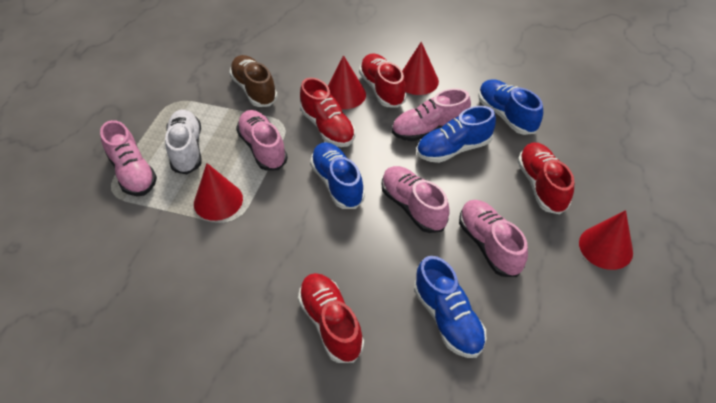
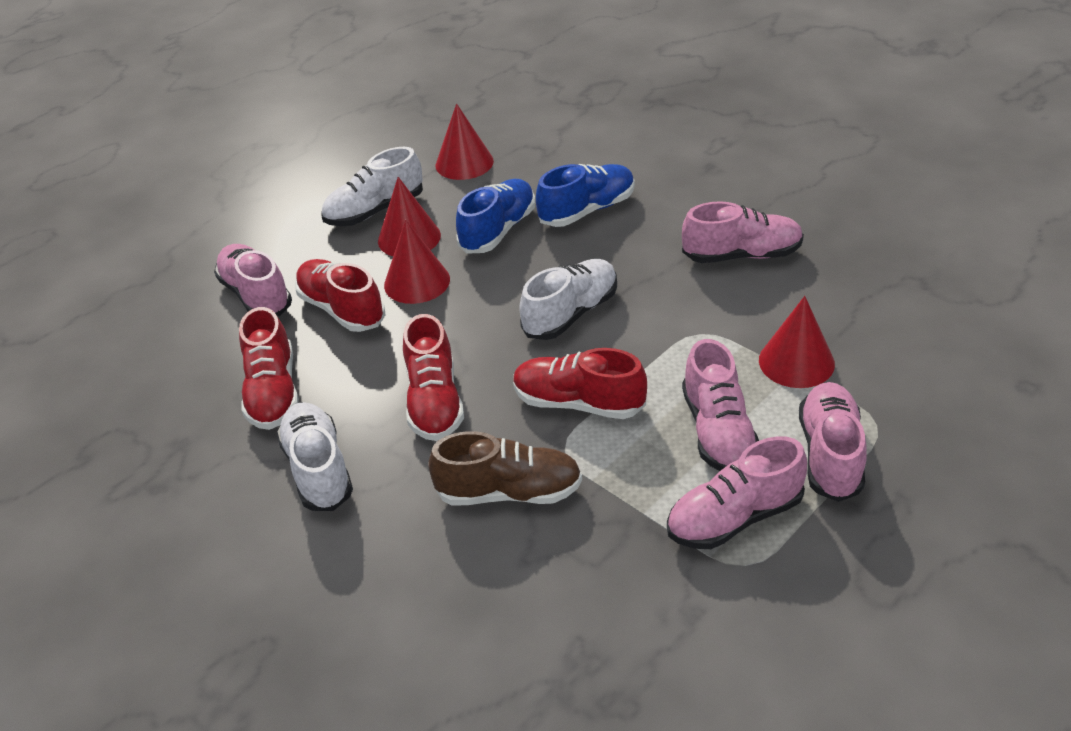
blue shoe: [310,142,365,209] [414,256,486,358] [417,106,496,163] [478,79,543,135] = 4 -> [456,179,535,254] [536,164,635,227] = 2
white shoe: [165,110,201,174] = 1 -> [276,402,353,511] [321,147,423,226] [519,259,617,340] = 3

